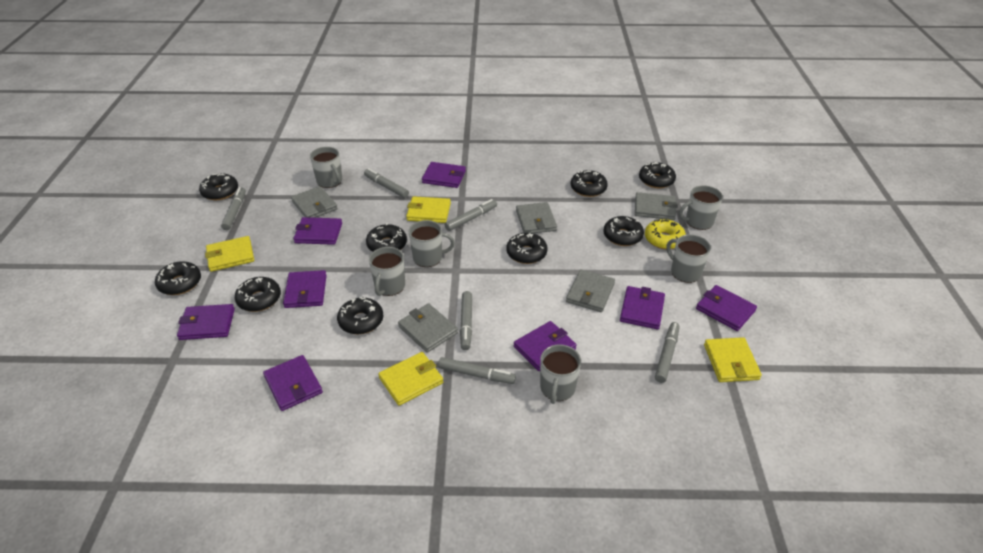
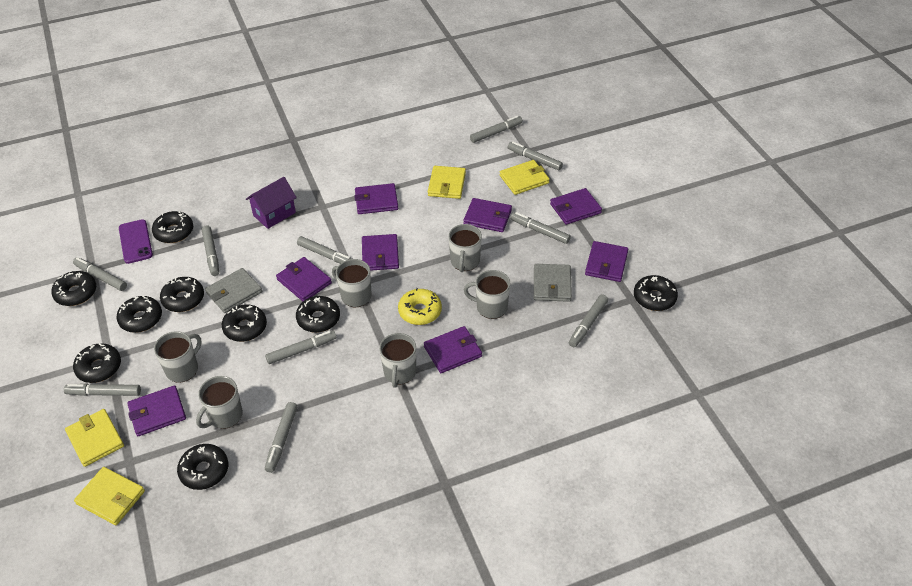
grey marker: [221,187,246,230] [364,168,409,198] [438,357,516,384] [445,199,497,231] [460,291,472,350] [655,322,680,383] = 6 -> [64,384,141,396] [73,257,127,291] [202,225,219,276] [265,331,336,364] [265,402,297,473] [297,236,352,264] [470,116,523,143] [508,142,563,170] [510,212,571,244] [569,294,608,347] = 10
grey wallet: [291,186,338,218] [398,303,458,353] [516,202,557,233] [566,269,615,312] [635,192,677,220] = 5 -> [205,268,262,313] [534,264,572,302] = 2
purple house: none = 0 -> [246,177,297,229] = 1
purple phone: none = 0 -> [119,219,153,264] = 1

